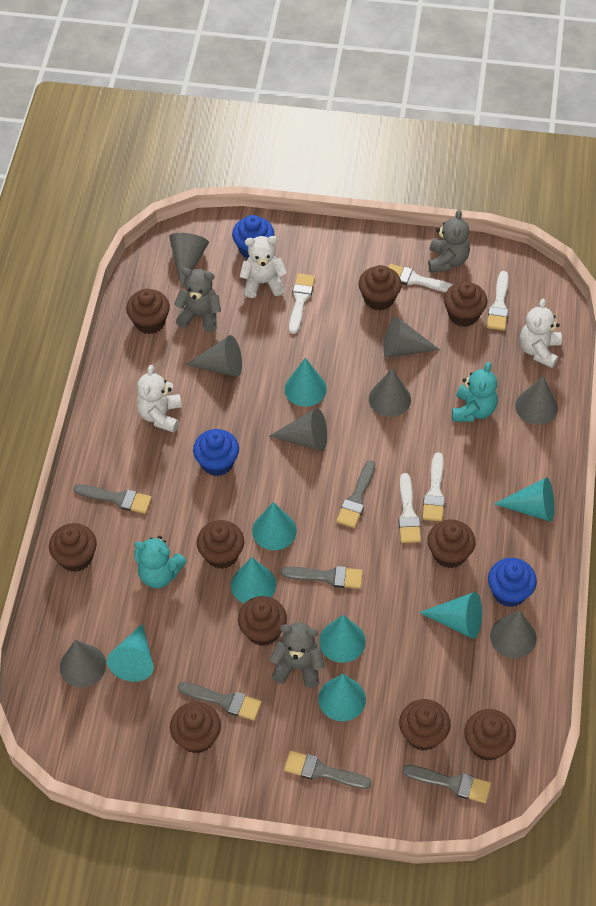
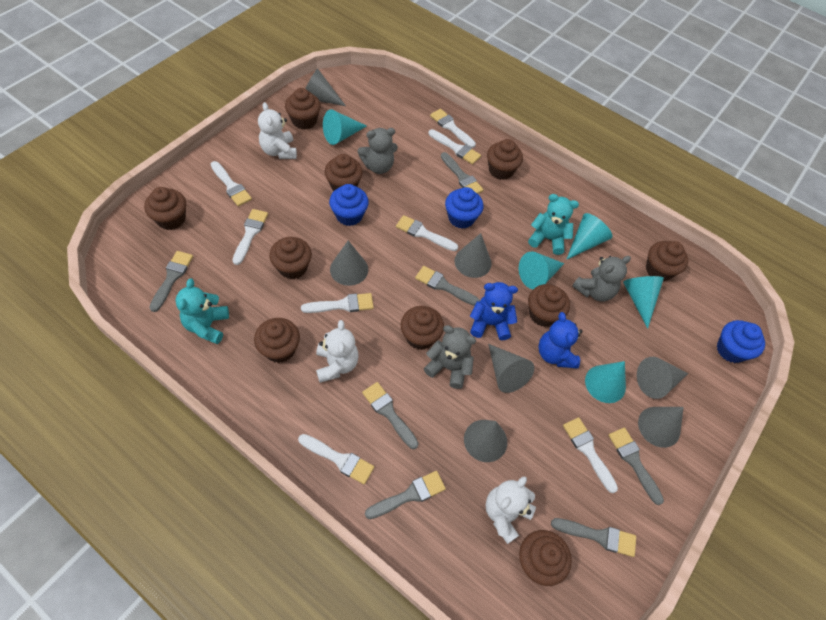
blue teddy bear: none = 0 -> [470,282,518,340] [538,312,582,368] = 2
grey brush: [73,484,152,514] [178,682,262,721] [281,566,363,589] [284,751,372,789] [336,460,375,528] [402,765,491,803] = 6 -> [149,251,193,312] [362,382,419,449] [365,471,446,519] [415,266,480,306] [441,152,484,194] [551,518,636,557] [608,427,664,505] = 7
grey cone: [60,640,106,688] [169,233,209,288] [185,335,242,377] [269,408,327,451] [369,368,411,417] [383,317,440,358] [490,610,537,658] [515,376,558,425] = 8 -> [305,69,346,106] [330,241,368,286] [455,233,492,278] [464,420,507,462] [488,344,534,393] [637,357,688,399] [638,407,684,448] = 7
turquoise cone: [107,624,154,682] [231,557,276,604] [252,502,297,550] [285,358,327,407] [318,674,366,721] [319,615,366,663] [419,592,482,639] [494,477,554,522] = 8 -> [323,109,367,145] [519,252,564,289] [566,213,613,260] [585,361,626,403] [623,276,664,329] = 5
white brush: [289,273,315,334] [389,264,453,292] [398,473,421,543] [422,452,445,522] [487,271,508,330] = 5 -> [211,161,252,206] [232,209,268,265] [298,434,374,484] [301,293,374,313] [396,215,458,251] [429,129,481,165] [430,109,476,148] [563,417,618,493] = 8

